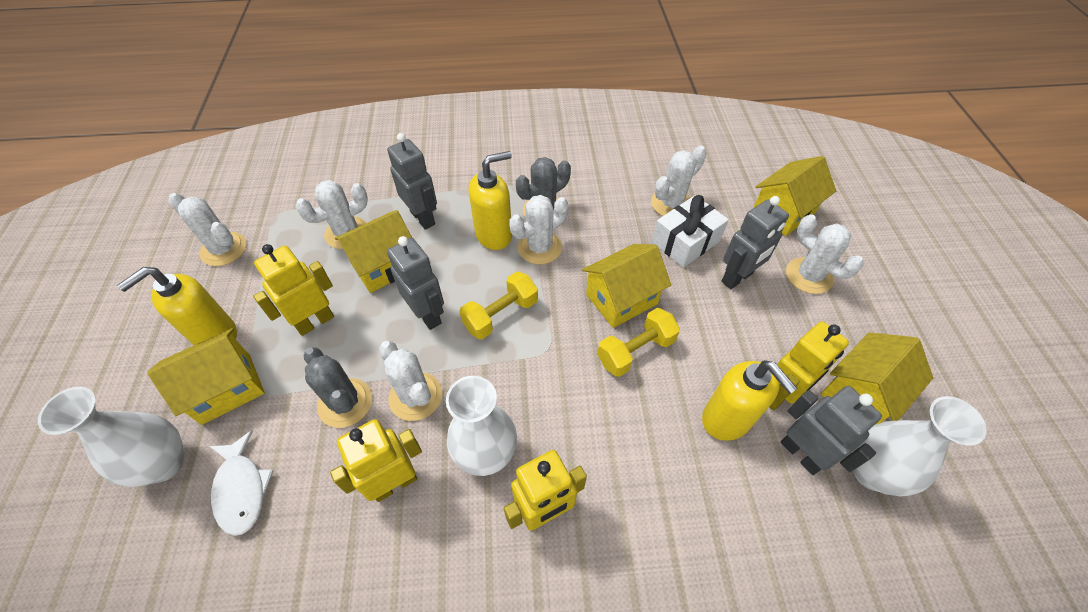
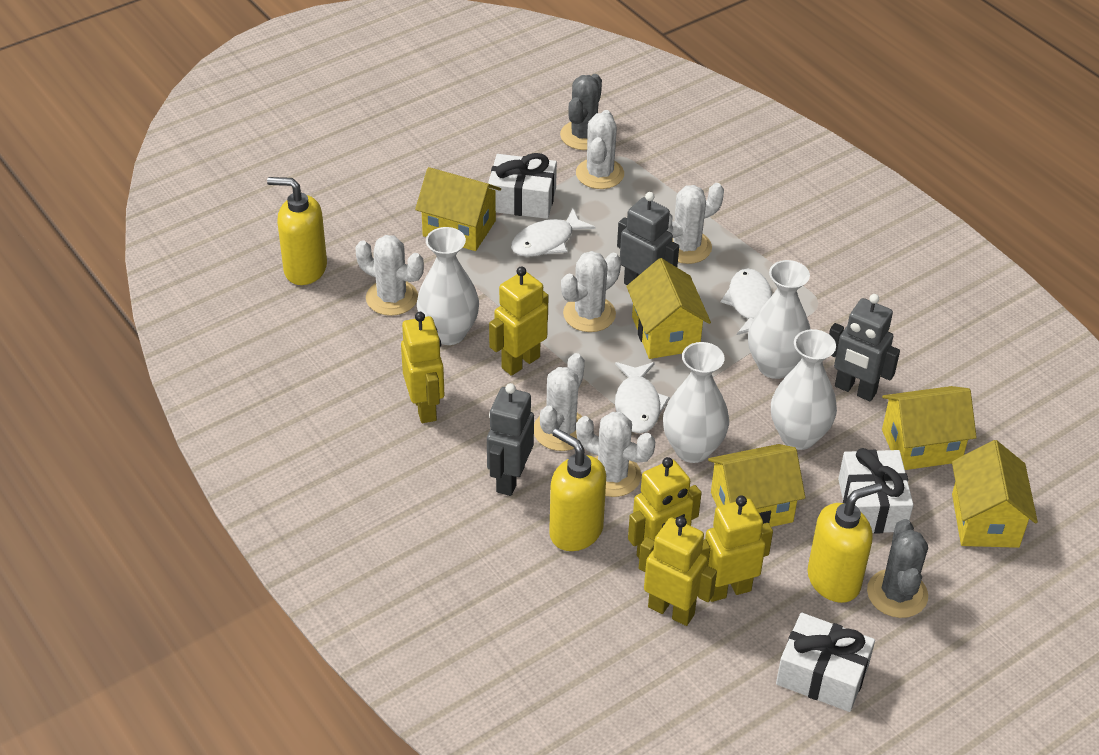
grey robot: [387,133,437,229] [387,236,444,330] [721,196,789,289] [781,386,882,475] = 4 -> [487,383,534,496] [617,192,679,285] [829,294,900,401] = 3
white fish: [209,430,274,536] = 1 -> [511,208,595,257] [615,362,670,433] [721,268,772,335] = 3
white gift: [652,195,729,268] = 1 -> [488,153,557,219] [776,613,875,712] [838,448,914,534] = 3
white vase: [38,387,184,487] [446,376,517,476] [853,396,987,496] = 3 -> [417,227,479,345] [663,342,729,463] [748,260,810,379] [771,329,837,450] = 4
yellow dumbbell: [459,272,538,339] [597,308,680,377] = 2 -> none = 0
yellow robot: [253,244,334,336] [330,419,422,502] [504,450,587,531] [770,321,849,410] = 4 -> [401,312,444,423] [489,266,549,376] [628,457,702,558] [639,516,717,626] [701,496,773,602] = 5

